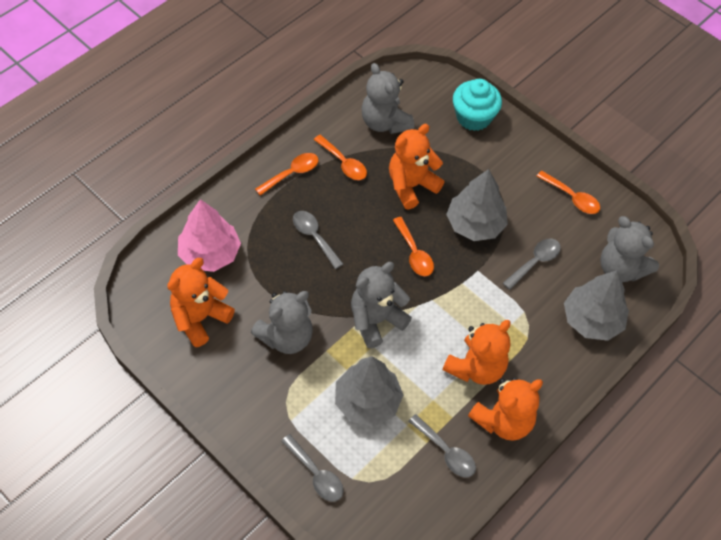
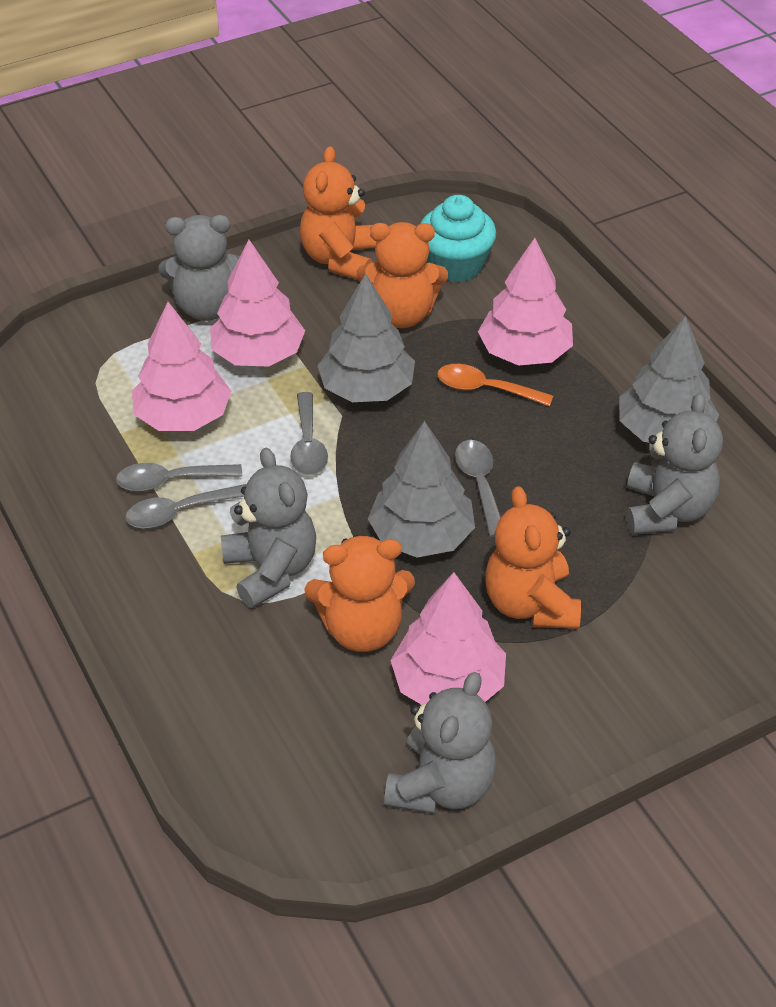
orange spoon: [255,153,318,196] [314,135,367,180] [393,217,434,276] [537,171,600,214] = 4 -> [437,364,553,407] = 1
pink tree: [178,199,241,272] = 1 -> [132,302,231,431] [210,240,305,367] [390,572,506,705] [478,238,573,366] = 4

